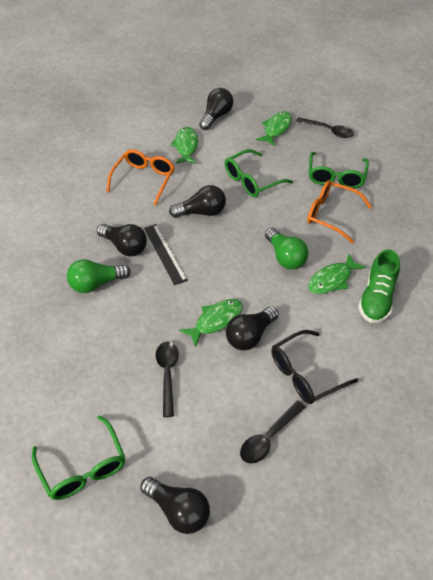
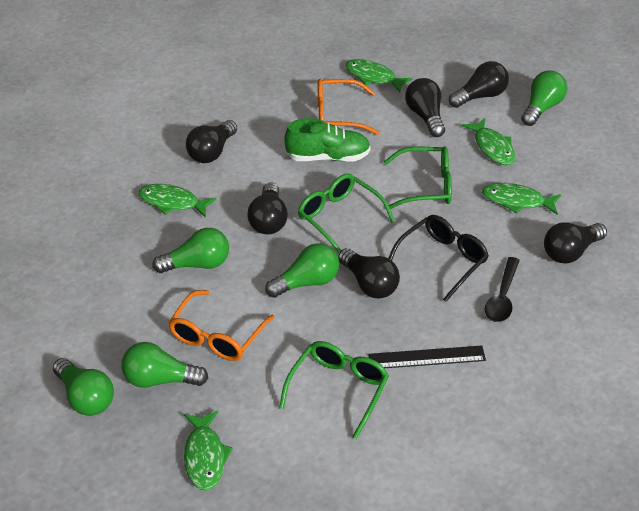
black light bulb: [97,224,147,256] [140,477,210,534] [169,185,226,218] [199,88,233,130] [226,306,279,351] = 5 -> [186,120,237,163] [247,182,288,235] [338,248,400,299] [405,78,445,137] [449,61,509,108] [544,222,607,264] = 6
black spoon: [156,341,179,417] [240,401,305,464] [296,117,354,138] = 3 -> [484,257,520,322] = 1
green fish: [170,127,198,164] [179,299,243,347] [256,111,292,146] [308,254,366,294] = 4 -> [138,184,216,218] [184,411,233,491] [345,59,413,93] [462,118,515,165] [482,183,561,215] = 5
green light bulb: [67,259,131,293] [265,228,308,269] = 2 -> [53,358,114,416] [121,342,208,388] [152,228,229,273] [265,243,339,298] [521,70,567,126] = 5

